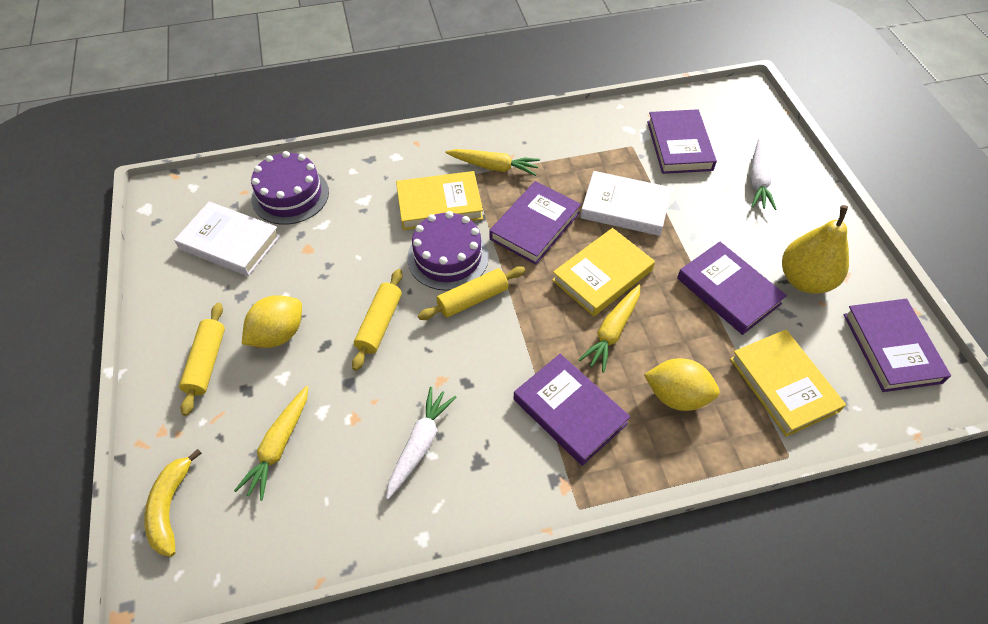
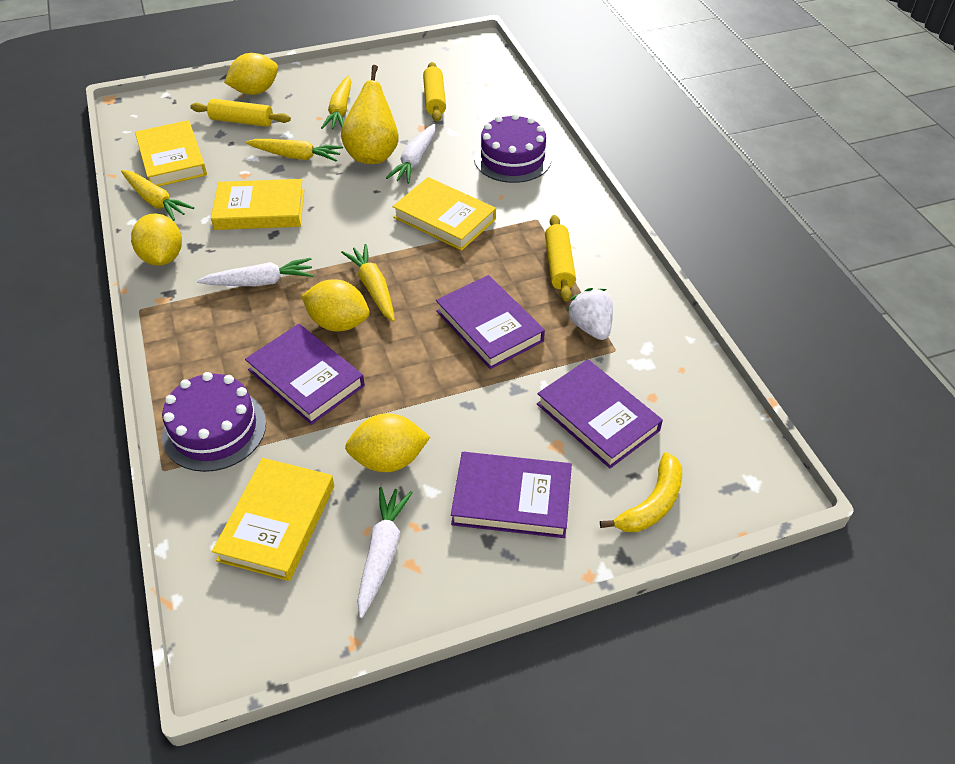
purple book: [489,181,581,265] [514,354,631,466] [647,109,717,174] [677,242,787,335] [843,299,951,392] = 5 -> [245,324,365,425] [436,275,545,369] [451,452,572,538] [537,359,663,469] = 4
white book: [174,201,281,276] [580,171,672,236] = 2 -> none = 0
white carrot: [386,387,457,499] [751,139,776,210] = 2 -> [197,258,313,286] [357,487,413,618] [386,124,435,184] = 3
white strawberry: none = 0 -> [567,288,613,340] = 1
yellow book: [396,171,483,230] [552,228,655,316] [730,329,846,437] = 3 -> [135,120,207,186] [211,179,304,230] [212,458,334,581] [392,177,496,251] = 4
yellow carrot: [234,386,308,501] [445,149,540,176] [579,285,640,373] = 3 -> [121,170,194,221] [246,139,343,162] [321,76,351,129] [341,244,395,322] = 4
yellow lemon: [242,295,302,348] [644,358,720,411] = 2 -> [131,213,182,266] [224,53,278,95] [301,280,370,331] [345,413,430,472] = 4

